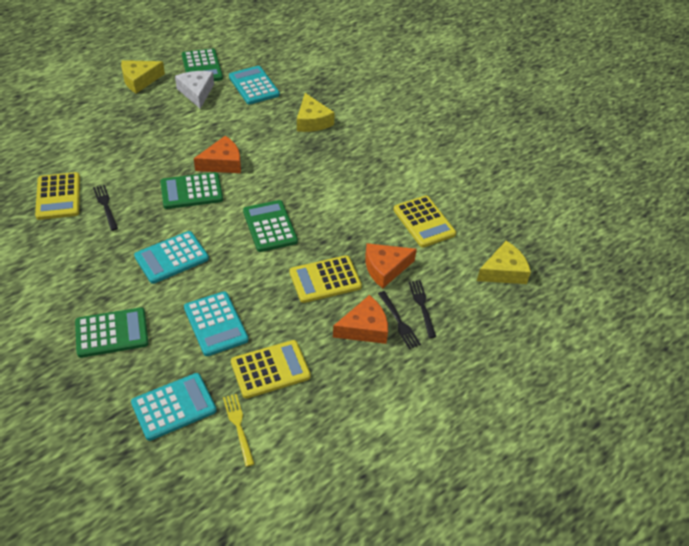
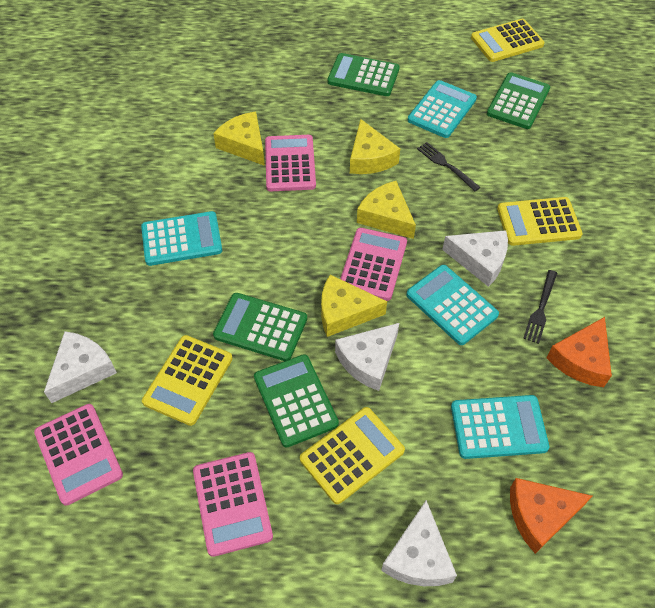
black fork: [93,185,118,231] [378,291,421,349] [409,280,436,338] = 3 -> [417,142,480,192] [523,270,557,344] = 2
orange cheese: [194,136,241,173] [333,295,388,344] [365,243,417,288] = 3 -> [510,478,592,554] [546,317,612,387] = 2
pink calculator: none = 0 -> [34,404,123,506] [193,452,273,557] [265,135,316,191] [340,228,407,301] = 4
white cheese: [175,71,214,109] = 1 -> [44,331,117,403] [335,323,399,391] [381,500,457,586] [442,230,508,287] = 4
yellow cheese: [121,60,165,94] [297,93,335,132] [477,241,531,284] = 3 -> [213,111,265,166] [321,275,387,337] [350,119,400,174] [357,181,416,239] = 4
yellow fork: [223,394,255,467] = 1 -> none = 0

